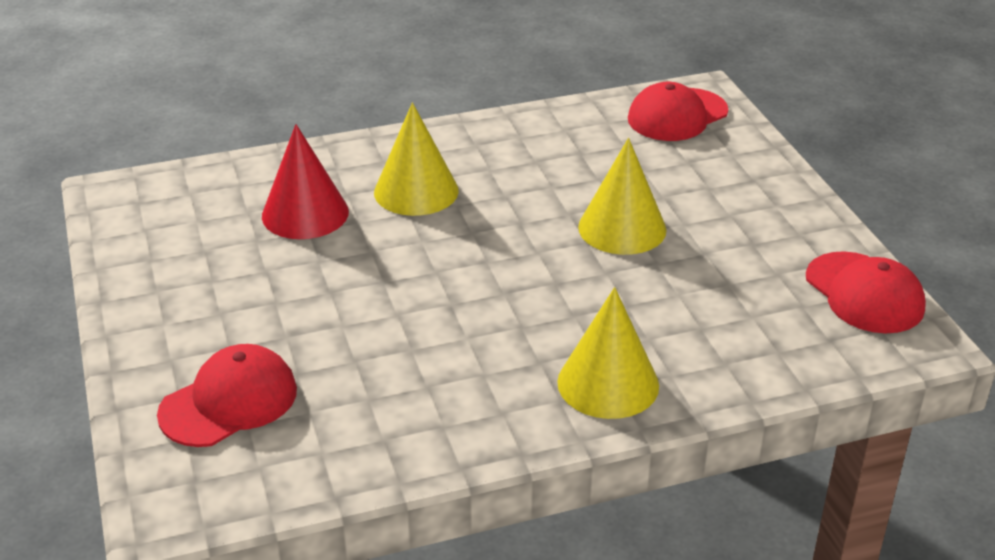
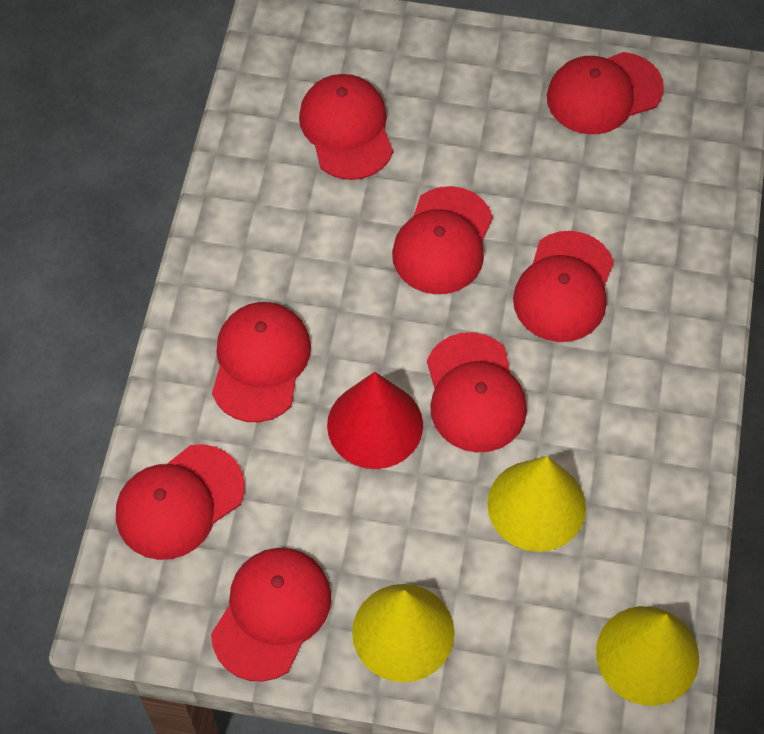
red cap: [157,344,297,447] [628,82,728,141] [806,251,926,333] = 3 -> [116,444,245,560] [211,548,331,682] [212,302,311,422] [299,74,393,180] [392,186,493,294] [427,332,527,452] [513,231,614,342] [547,52,664,134] = 8

